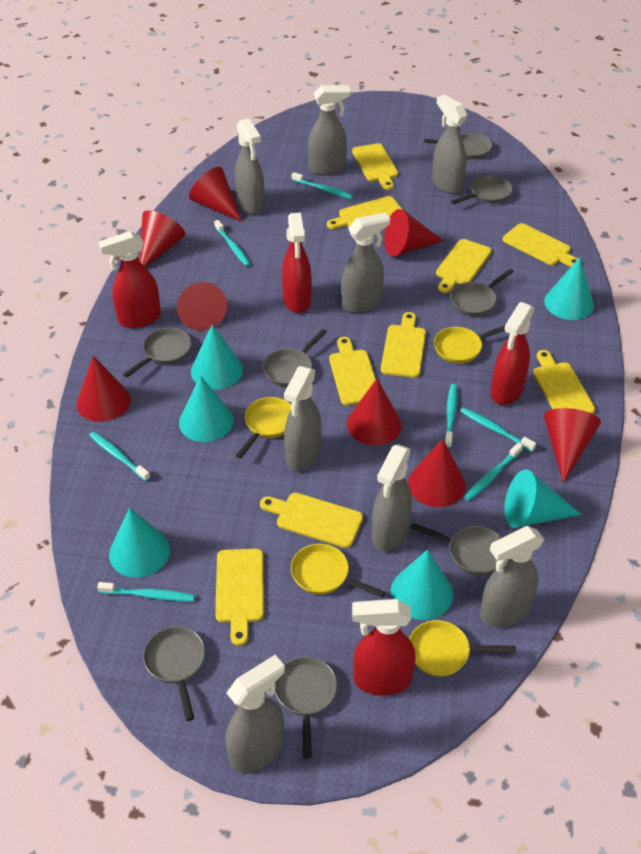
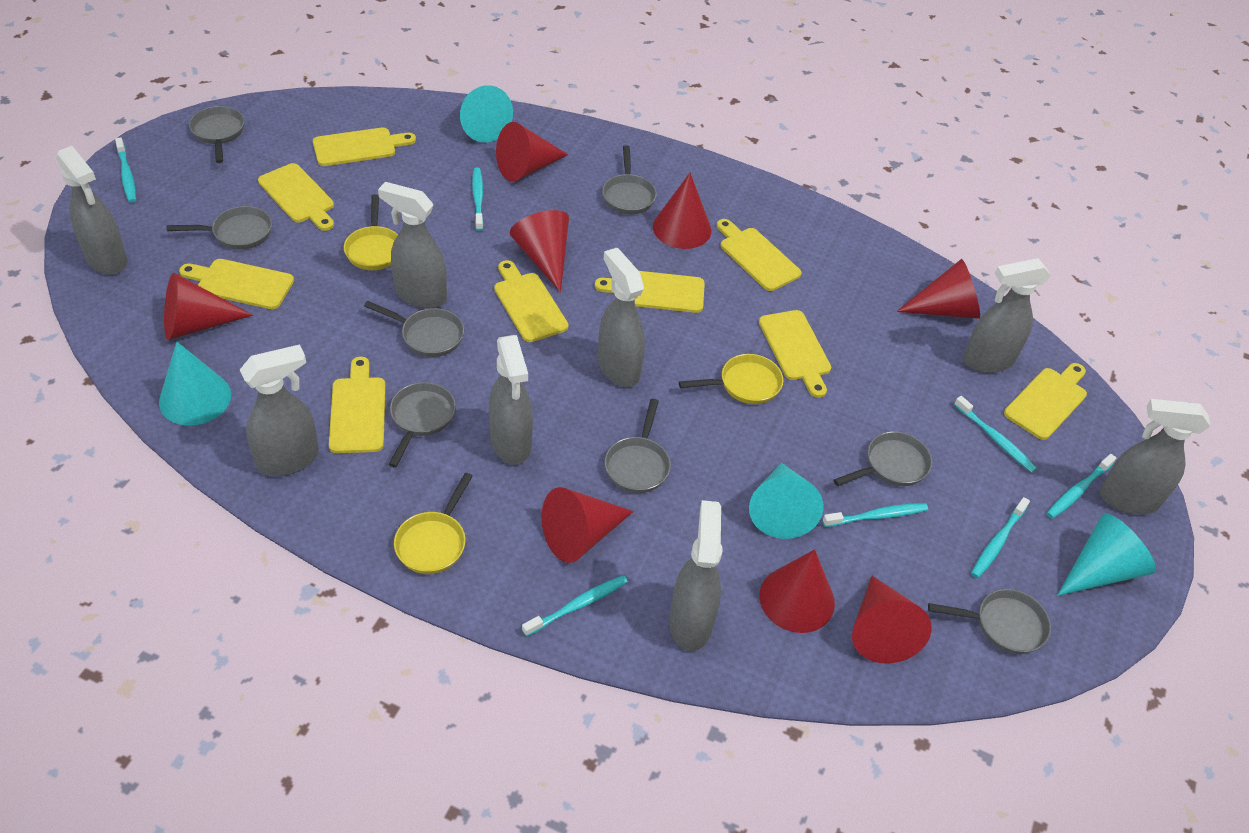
red spray bottle: [99,231,161,328] [282,213,311,313] [352,599,416,696] [490,302,534,405] = 4 -> none = 0
turquoise cone: [109,508,170,578] [179,376,234,442] [191,325,243,390] [391,549,453,620] [505,469,582,528] [544,257,594,320] = 6 -> [159,342,231,426] [460,85,513,142] [749,463,824,539] [1057,513,1156,596] = 4
yellow pan: [236,397,291,459] [291,544,385,598] [409,620,516,677] [434,325,505,364] = 4 -> [344,195,398,270] [394,473,473,574] [679,354,783,404] = 3

